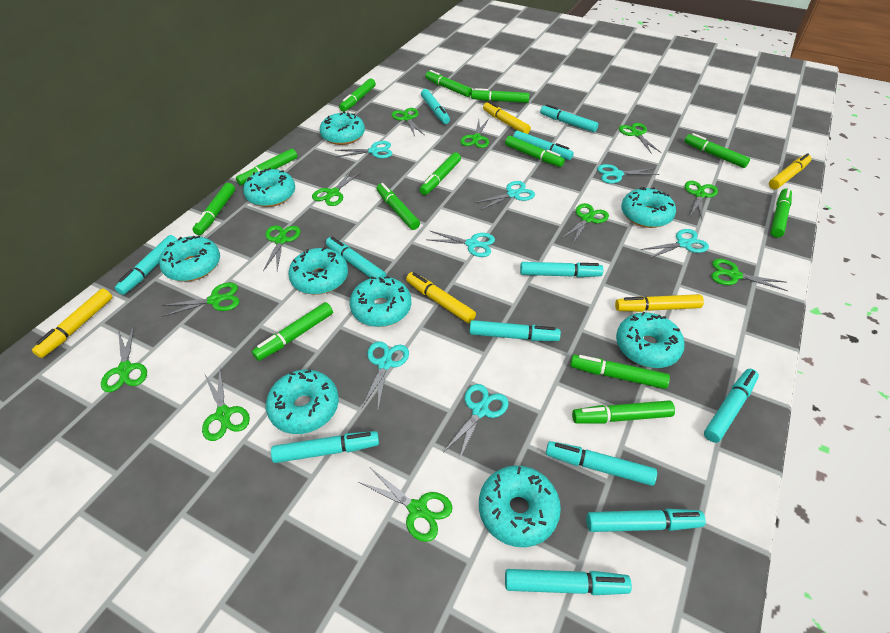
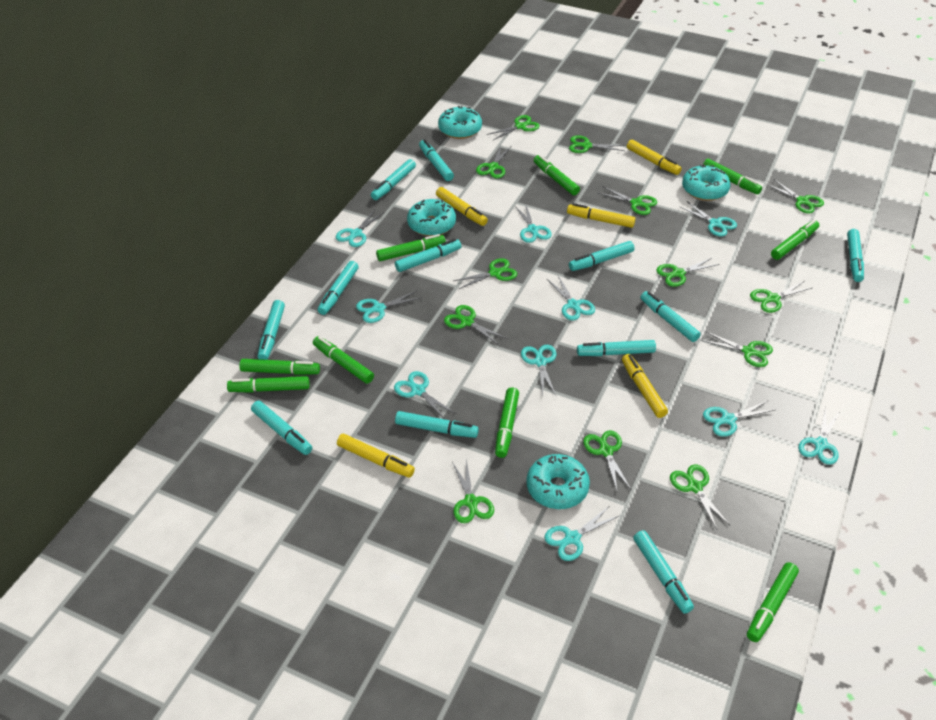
green marker: [193,183,235,235] [236,149,297,185] [252,302,333,361] [339,78,376,112] [376,183,420,230] [419,152,461,195] [425,70,472,97] [471,88,530,103] [505,136,565,167] [570,355,670,389] [572,401,675,423] [684,133,750,168] [770,188,792,238] = 13 -> [227,376,310,393] [239,359,320,375] [313,336,374,384] [376,234,446,261] [495,387,519,458] [534,155,580,195] [703,159,762,194] [747,562,799,642] [771,220,819,260] = 9
green scissors: [101,326,147,392] [161,282,240,317] [202,369,250,441] [263,225,300,271] [312,170,361,206] [359,468,452,542] [392,108,424,137] [460,119,489,148] [561,203,609,245] [619,123,661,154] [685,181,718,219] [711,259,788,291] = 12 -> [444,305,507,345] [452,459,494,523] [454,258,517,289] [476,146,511,178] [487,115,539,140] [569,135,625,153] [583,430,631,490] [598,187,657,215] [656,258,719,287] [670,464,730,529] [702,332,773,367] [750,281,812,313] [767,179,824,214] = 13
turquoise donut: [159,236,220,281] [243,168,295,207] [266,370,339,434] [288,247,348,295] [320,111,365,145] [350,276,411,327] [479,466,561,547] [616,311,685,368] [621,187,676,228] = 9 -> [407,199,456,236] [438,106,482,139] [526,454,590,509] [682,164,730,201] = 4
turquoise scissors: [335,141,392,158] [361,341,409,409] [426,231,495,257] [444,384,509,460] [474,181,535,211] [597,164,659,183] [641,229,709,259] = 7 -> [336,209,384,247] [356,291,423,323] [394,371,456,419] [515,205,552,243] [521,345,556,397] [544,506,620,561] [547,276,595,320] [679,201,737,237] [703,401,775,437] [798,407,840,465] = 10

